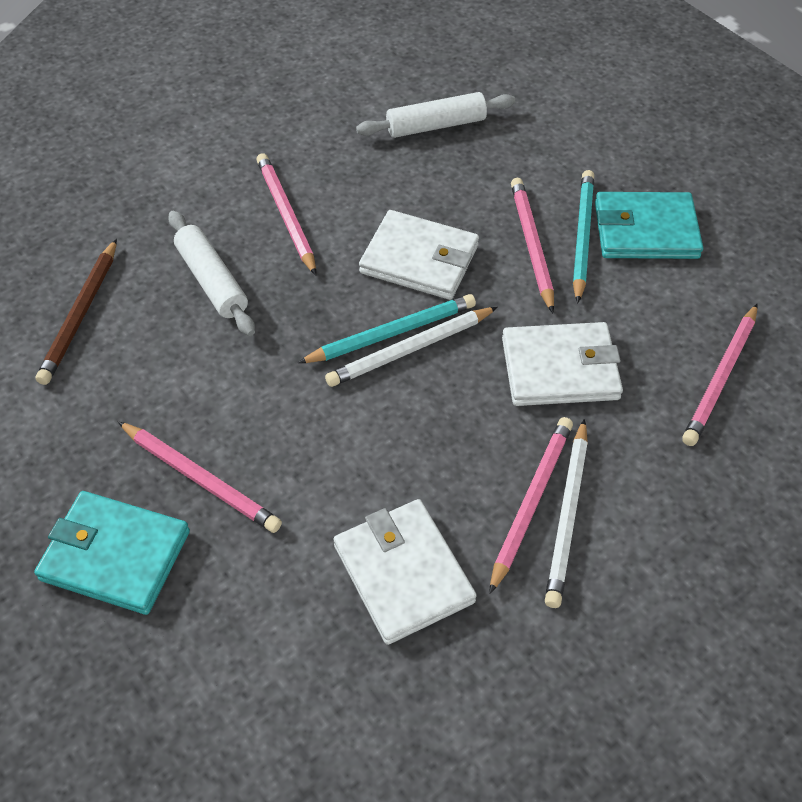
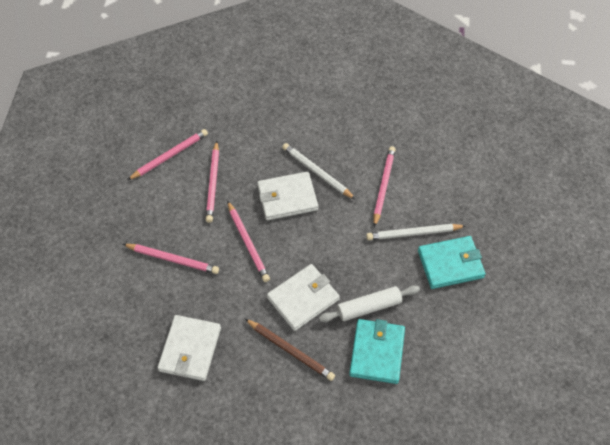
turquoise pencil: [298,294,476,363] [573,170,594,304] = 2 -> none = 0
white rolling pin: [168,211,255,336] [356,92,515,138] = 2 -> [319,285,420,322] = 1

